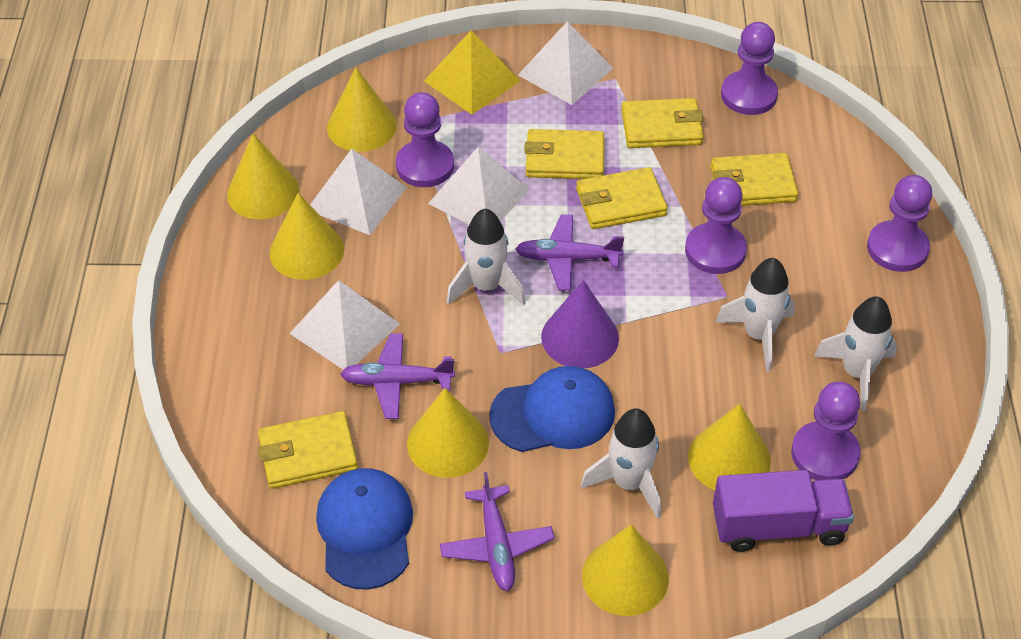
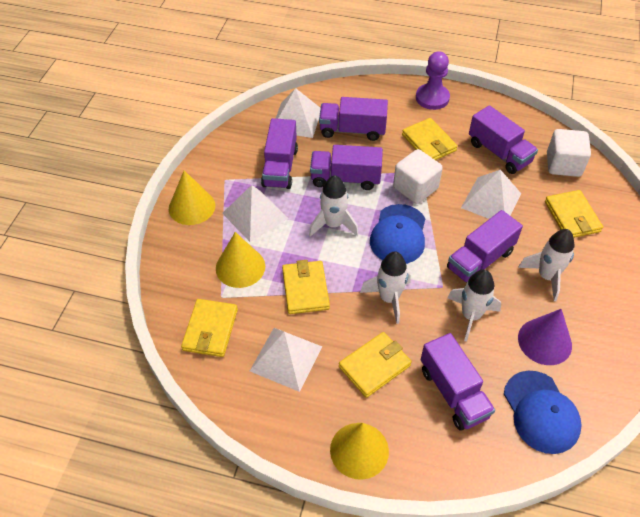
purple pawn: [396,92,454,187] [685,177,747,274] [721,22,778,115] [791,382,861,480] [867,175,932,272] = 5 -> [416,51,450,110] = 1
purple plane: [340,333,455,419] [440,472,554,591] [515,215,624,291] = 3 -> none = 0
purple truck: [713,470,854,552] = 1 -> [261,118,298,189] [310,145,383,190] [319,97,388,141] [421,333,495,431] [447,210,523,282] [469,105,538,174] = 6
white cube: none = 0 -> [393,149,443,204] [547,129,591,177] = 2
yellow cone: [227,134,300,219] [269,193,344,280] [327,67,397,152] [407,388,489,478] [582,525,669,616] [688,404,771,490] = 6 -> [169,170,215,225] [216,232,265,288] [330,423,389,480] = 3
yellow pyramid: [424,31,521,115] = 1 -> none = 0

